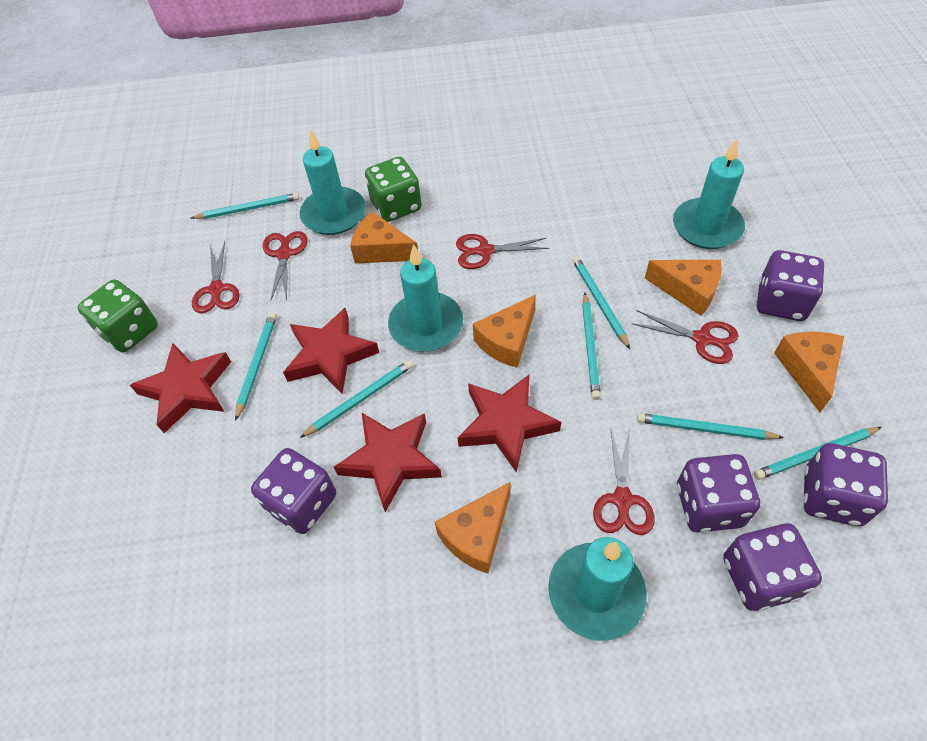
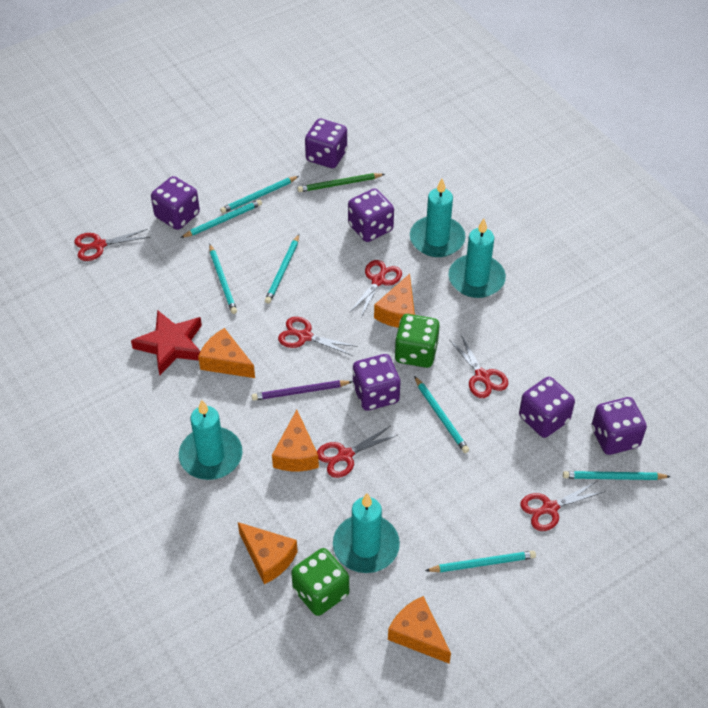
green pencil: none = 0 -> [298,173,385,192] = 1
purple dice: [251,448,336,534] [677,454,760,532] [723,523,822,611] [757,250,824,321] [803,443,888,526] = 5 -> [151,176,200,230] [305,119,347,168] [348,188,394,242] [352,354,400,411] [519,377,575,438] [591,397,647,455] = 6
purple pencil: none = 0 -> [252,380,353,401] = 1
red scissors: [192,241,240,313] [263,231,308,302] [456,234,550,269] [593,427,654,535] [631,310,738,364] = 5 -> [74,229,150,261] [278,317,357,356] [317,425,397,478] [349,260,402,317] [450,335,509,398] [520,481,605,531] = 6
red star: [130,343,231,433] [283,308,379,394] [334,413,442,512] [457,375,561,472] = 4 -> [131,310,202,375] = 1

